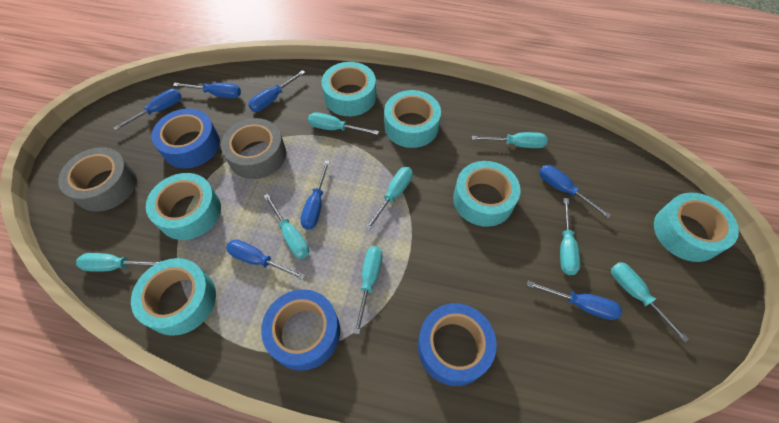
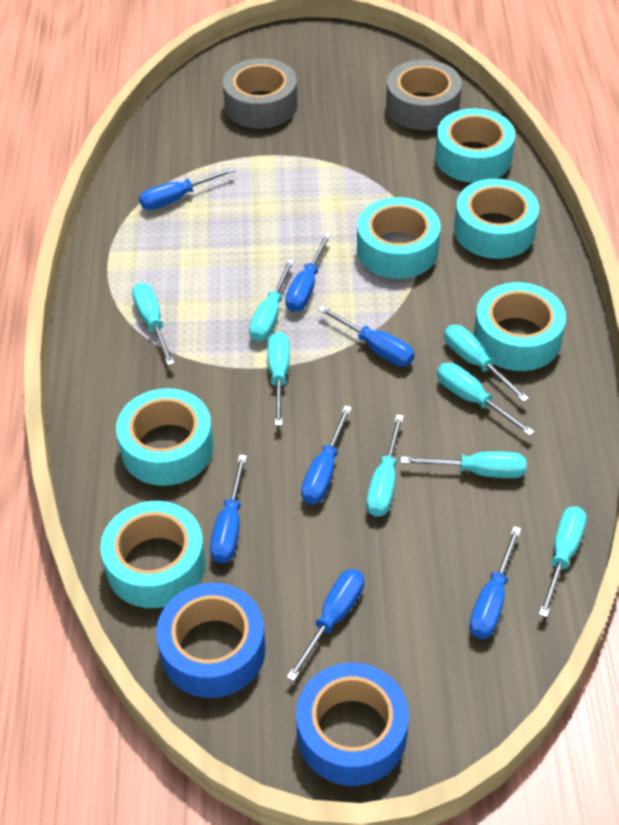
blue tape: [151,109,220,168] [261,289,340,371] [418,303,497,386] = 3 -> [156,583,266,698] [296,663,409,786] = 2

